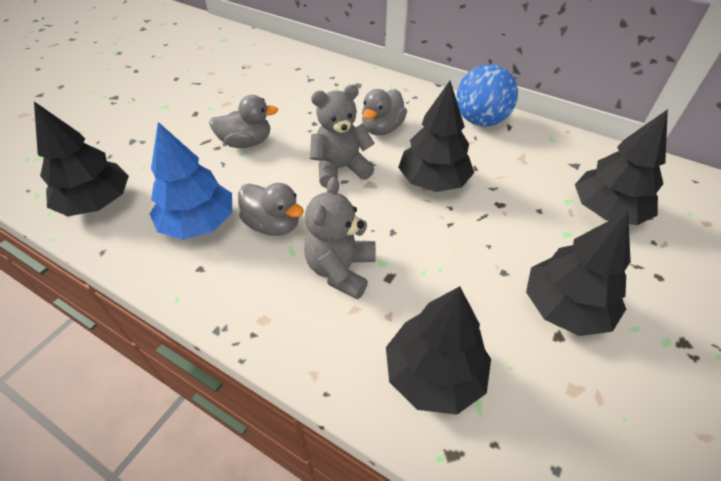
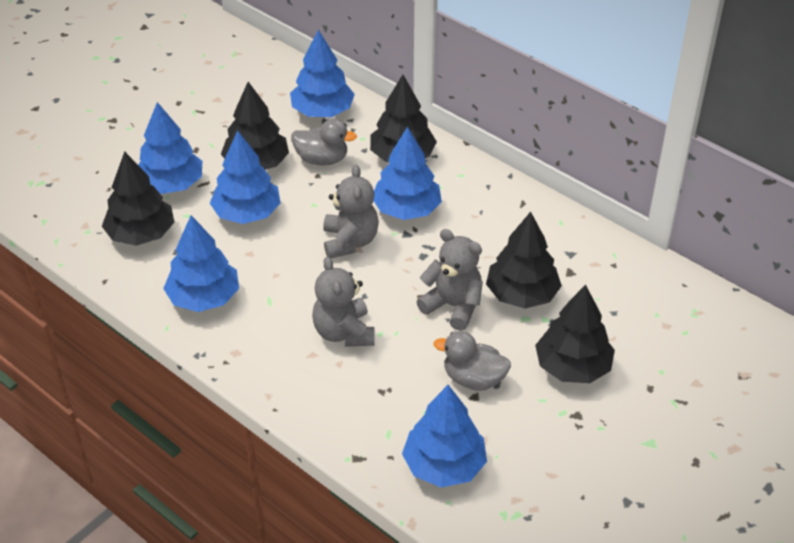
blue ball: [456,64,518,127] = 1 -> none = 0
blue tree: [150,122,232,240] = 1 -> [138,102,202,194] [163,215,239,312] [210,131,281,224] [290,30,355,117] [373,127,442,220] [402,385,487,487] = 6
grey duck: [209,95,278,148] [238,183,304,236] [362,89,407,136] = 3 -> [291,119,357,166] [433,331,511,391] = 2
grey teddy bear: [304,177,376,299] [310,85,375,188] = 2 -> [312,257,375,347] [323,165,379,258] [417,229,483,331] = 3

